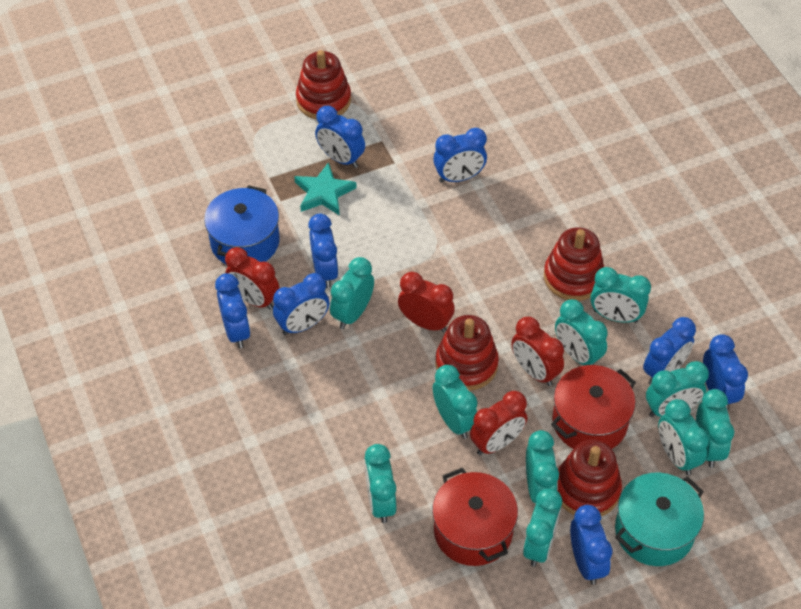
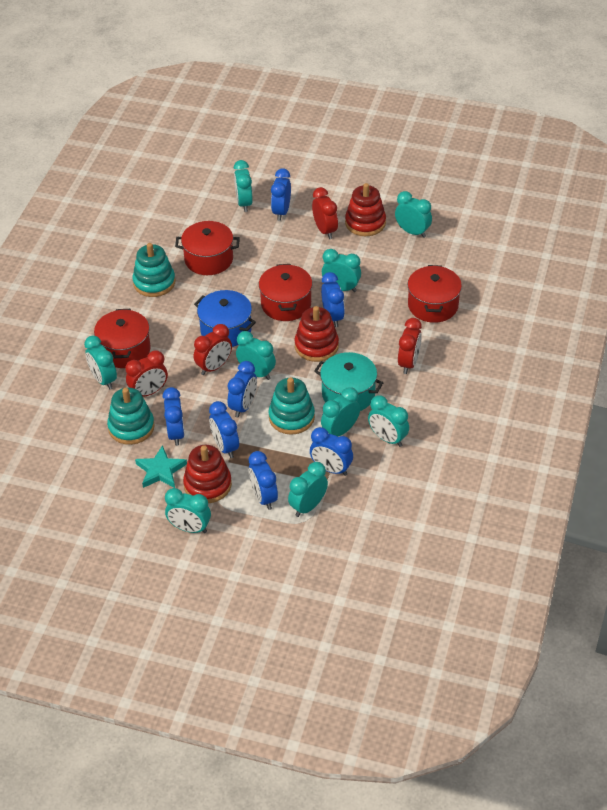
blue clock: [215,273,250,348] [273,273,330,335] [308,214,339,288] [315,106,365,168] [433,128,487,183] [570,505,612,585] [643,317,696,385] [703,334,748,410] = 8 -> [163,387,185,446] [209,401,239,458] [227,361,257,418] [248,451,278,510] [271,168,291,221] [310,427,353,476] [321,272,345,327] = 7
red pot: [432,468,518,566] [551,365,636,449] = 2 -> [94,309,151,368] [175,221,240,275] [259,264,312,321] [408,265,462,323] = 4
red stacking toy: [296,50,351,120] [435,315,499,391] [544,227,604,301] [558,440,622,516] = 4 -> [183,445,232,503] [294,306,339,362] [345,183,386,236] = 3
turquoise clock: [330,257,374,329] [365,444,396,523] [433,365,478,439] [523,488,562,567] [526,430,559,503] [555,299,608,365] [590,267,651,323] [646,361,709,417] [658,399,709,475] [696,389,734,468] = 10 -> [84,336,117,390] [165,488,211,533] [234,160,253,212] [236,331,276,380] [288,462,328,517] [321,387,360,437] [322,249,361,292] [368,395,409,447] [395,191,432,238] = 9
turquoise stacking toy: none = 0 -> [107,388,155,445] [133,243,175,297] [269,378,315,434] = 3

